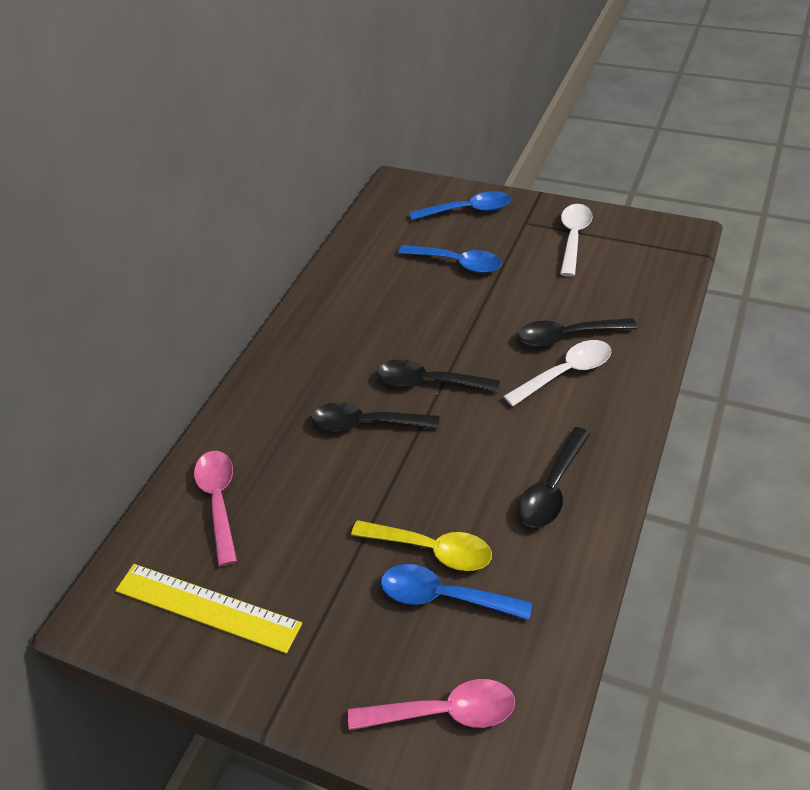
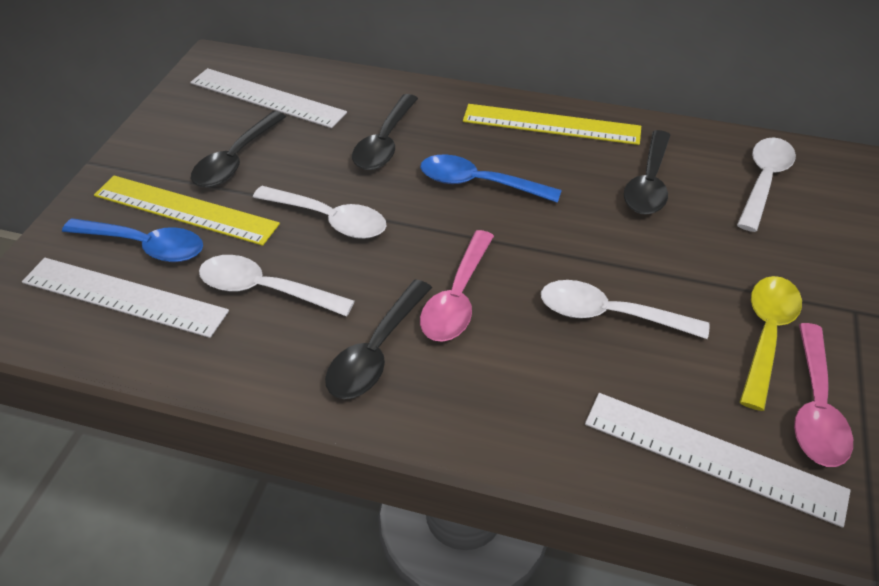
blue spoon: [381,564,533,620] [398,245,502,273] [410,191,510,220] = 3 -> [62,218,203,262] [420,154,562,203] = 2
white ruler: none = 0 -> [22,258,229,338] [190,68,347,128] [585,393,851,528] = 3
white spoon: [503,340,612,407] [560,204,592,277] = 2 -> [199,255,355,316] [253,186,387,239] [541,280,710,339] [737,137,796,232] = 4
yellow ruler: [115,564,302,654] = 1 -> [94,175,280,246] [463,104,641,145] = 2

